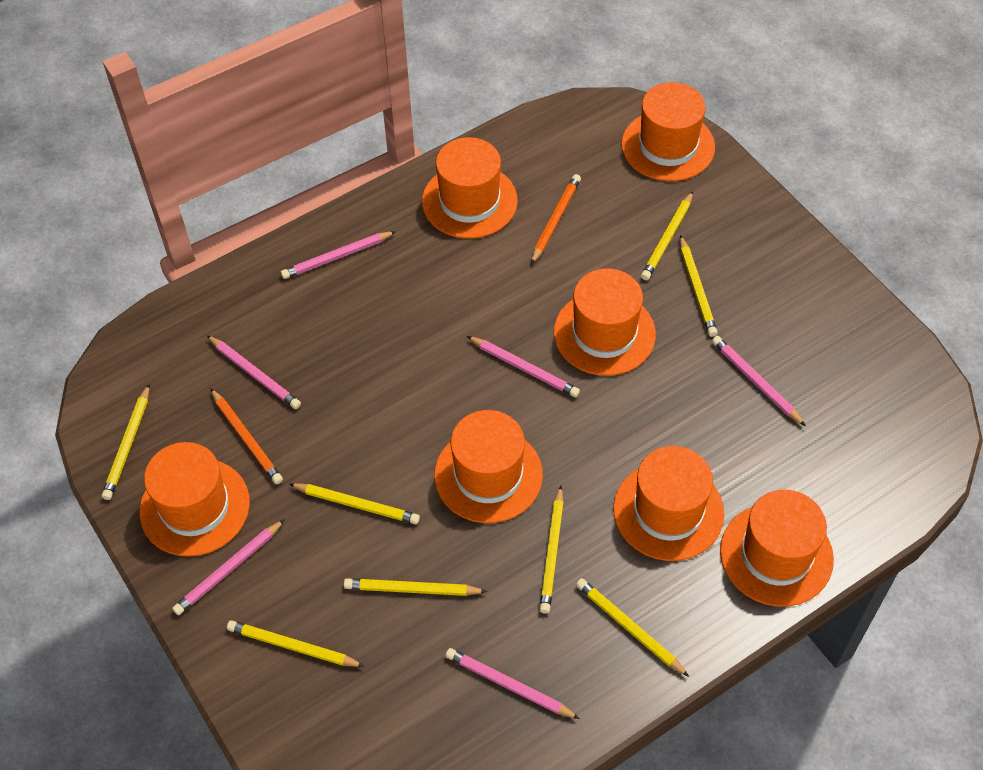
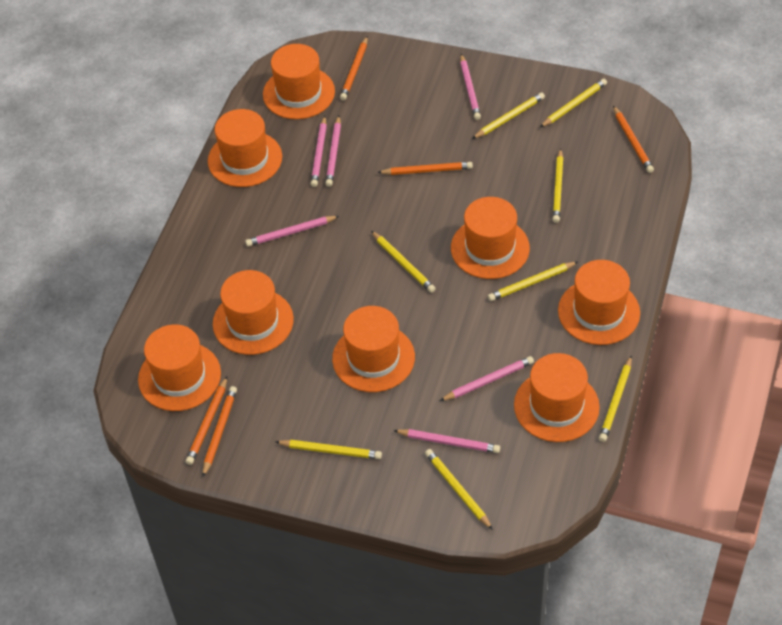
orange hat: [139,442,250,557] [422,137,518,239] [434,410,543,523] [554,268,656,376] [613,446,724,561] [621,82,715,181] [720,490,834,607] = 7 -> [138,324,221,411] [208,109,282,187] [213,270,294,355] [263,44,335,119] [332,306,415,392] [451,197,530,279] [514,353,600,442] [558,260,640,345] = 8
orange pencil: [210,388,283,484] [531,174,581,264] = 2 -> [186,377,227,465] [203,386,237,477] [340,36,368,100] [377,162,473,175] [613,106,654,173] = 5

